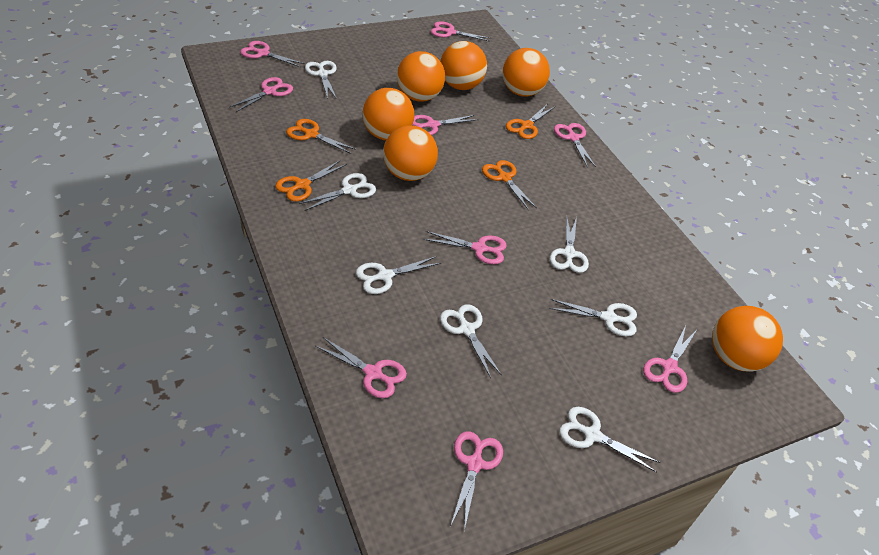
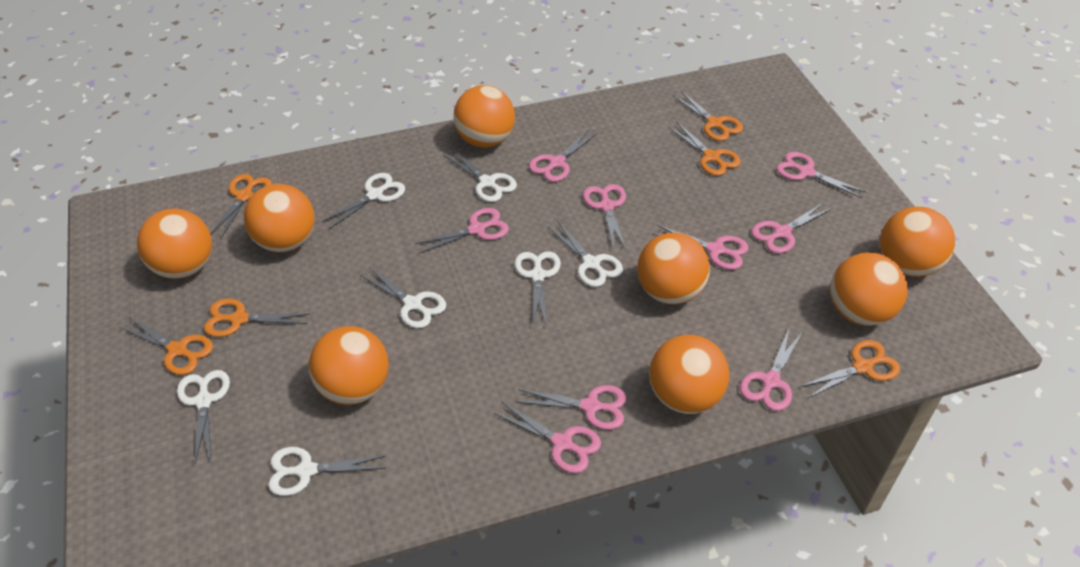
orange ball: [362,88,414,141] [383,125,438,181] [397,51,445,102] [440,41,487,90] [502,48,550,97] [712,306,783,372] = 6 -> [137,209,212,279] [244,184,315,252] [309,326,389,405] [453,85,515,148] [637,233,710,304] [649,335,729,414] [830,252,908,326] [880,207,955,277] = 8
orange scissors: [275,160,347,201] [286,119,357,154] [482,160,537,210] [506,105,555,139] = 4 -> [119,317,213,375] [204,298,310,337] [211,174,272,240] [668,122,741,176] [673,91,743,141] [800,340,900,398] = 6

